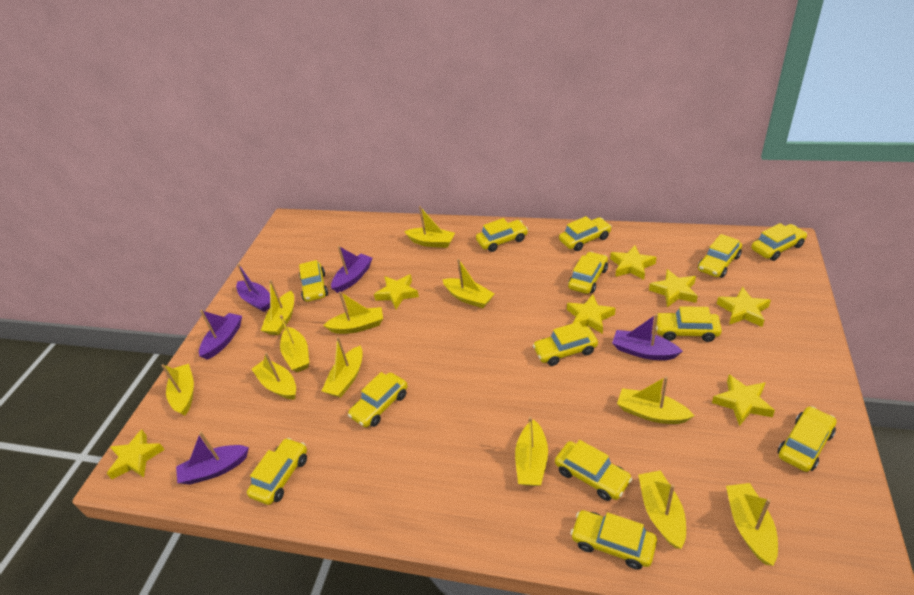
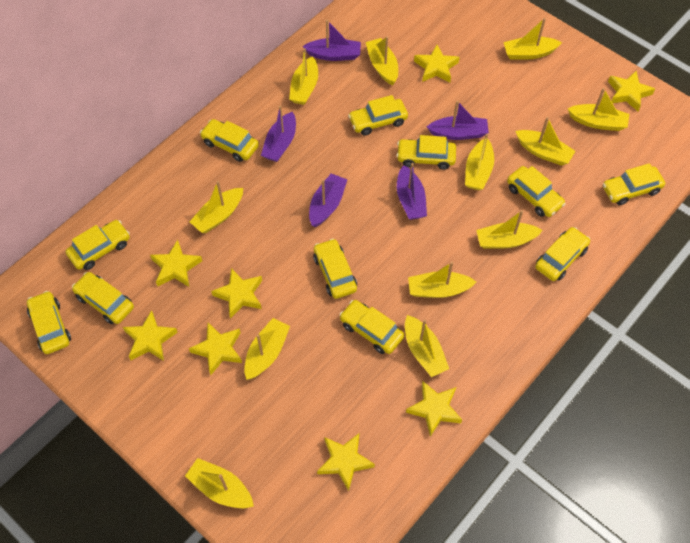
yellow car: [247,438,307,505] [299,260,328,302] [348,372,408,428] [476,218,528,252] [533,322,598,366] [555,440,632,501] [559,216,612,251] [568,252,608,294] [570,510,657,570] [656,306,722,342] [698,234,742,278] [751,223,807,261] [778,406,836,472] = 13 -> [27,291,71,354] [66,220,130,270] [72,272,134,324] [200,119,259,162] [313,238,357,299] [339,300,404,354] [348,95,408,136] [396,135,456,170] [507,166,566,217] [535,227,590,281] [603,163,665,205] = 11
yellow star: [107,429,165,479] [374,274,419,309] [567,294,615,334] [610,245,656,280] [649,269,698,307] [712,375,775,426] [717,287,771,327] = 7 -> [123,310,178,361] [150,240,202,287] [189,323,242,375] [211,268,262,319] [317,433,375,491] [406,381,462,437] [414,45,459,83] [608,71,655,111] = 8

